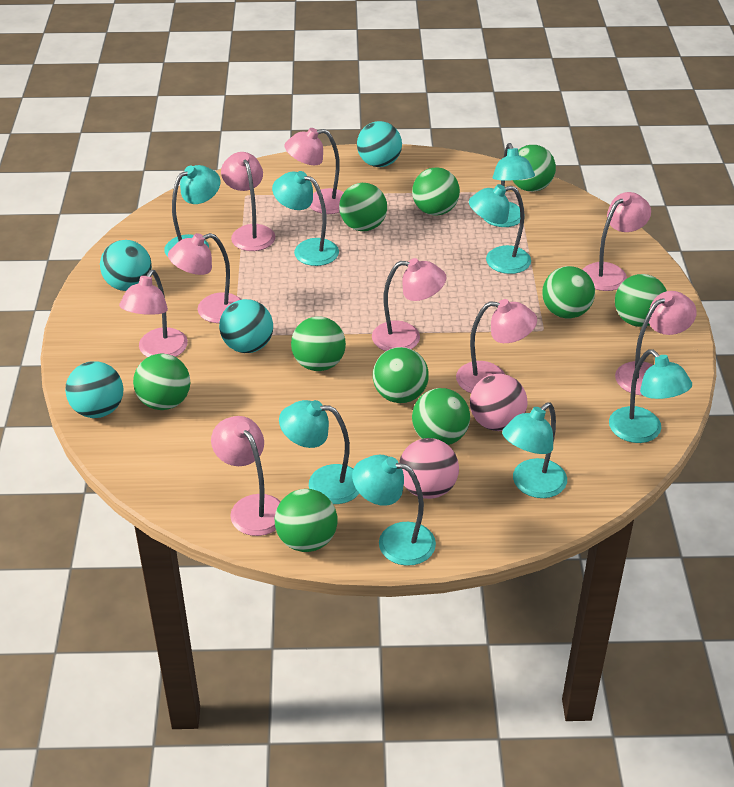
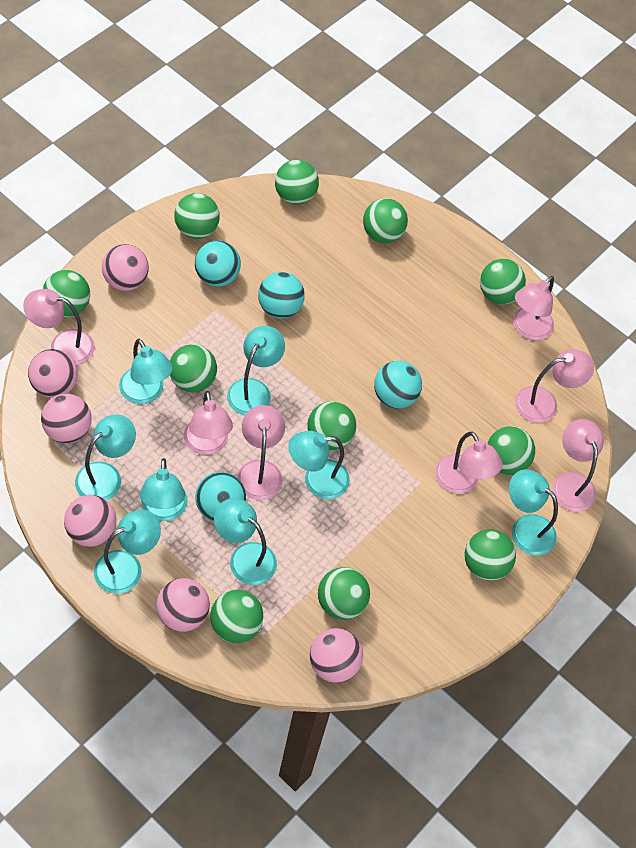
green ball: [133,354,190,410] [275,489,338,552] [291,316,346,371] [339,183,387,231] [373,347,429,403] [412,167,460,216] [412,388,470,445] [512,145,556,192] [542,266,595,319] [615,274,667,327] = 10 -> [43,270,90,317] [170,344,217,393] [174,193,220,239] [210,590,263,643] [275,160,319,205] [307,401,356,450] [318,567,370,620] [363,198,408,243] [465,529,516,581] [480,259,526,304] [487,426,535,475] = 11
pink ball: [399,438,459,499] [470,374,527,431] = 2 -> [28,349,78,398] [41,394,92,444] [64,495,117,547] [102,244,148,291] [156,578,210,632] [310,628,363,683] = 6
pink lamp: [119,270,188,357] [168,233,242,323] [211,416,281,536] [221,152,275,251] [285,128,344,214] [372,258,446,351] [456,299,537,393] [583,192,651,291] [615,291,697,395] = 9 -> [23,289,95,365] [184,391,233,455] [237,405,285,500] [435,432,503,494] [513,276,554,340] [515,349,594,423] [552,419,604,512] = 7

